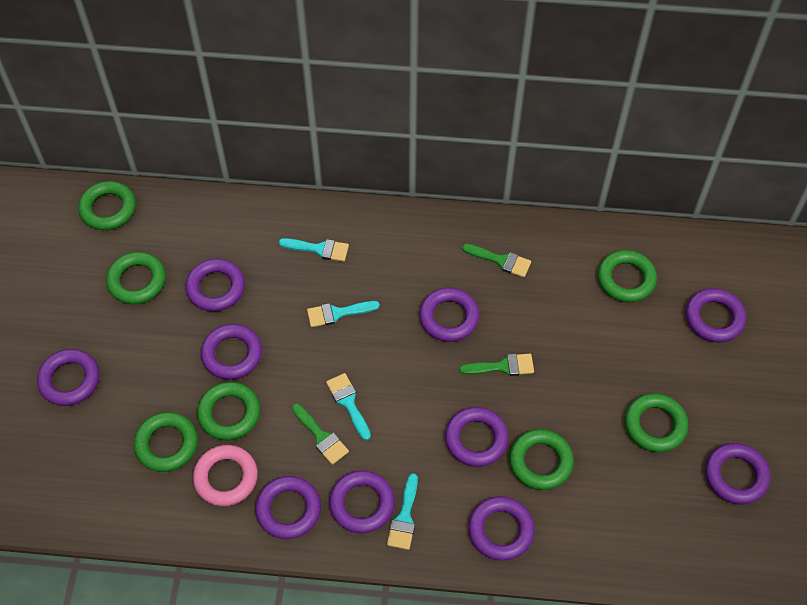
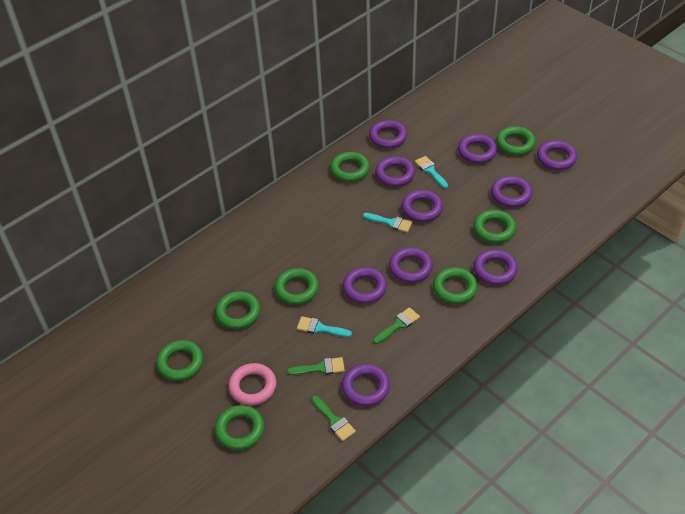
green ring: [78,181,136,230] [106,252,166,304] [134,412,198,472] [197,382,260,440] [509,429,574,490] [598,250,657,302] [625,393,688,452] = 7 -> [156,340,203,381] [215,291,260,329] [215,405,264,450] [275,268,319,305] [330,152,370,182] [433,267,478,304] [473,210,516,243] [496,126,536,155] = 8
turquoise brush: [279,238,349,262] [307,301,380,327] [326,373,371,440] [387,473,418,550] = 4 -> [297,316,352,337] [363,213,412,232] [415,156,448,189] = 3

